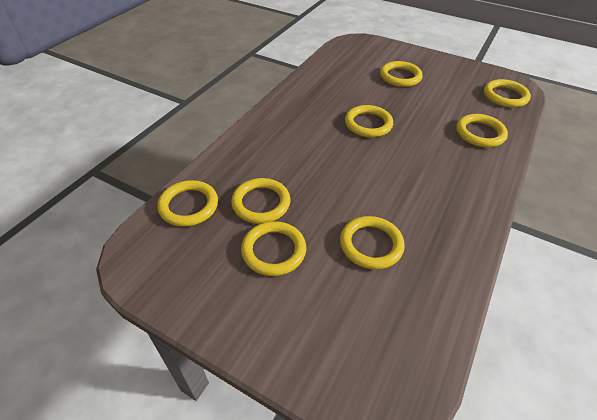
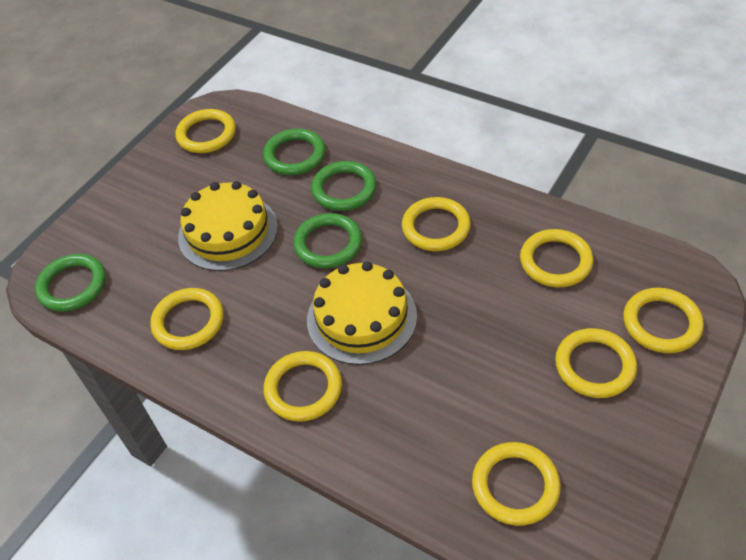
green ring: none = 0 -> [35,254,106,312] [263,129,325,175] [293,213,362,268] [311,161,376,211] = 4
yellow cake: none = 0 -> [178,181,278,271] [307,261,417,365] = 2

